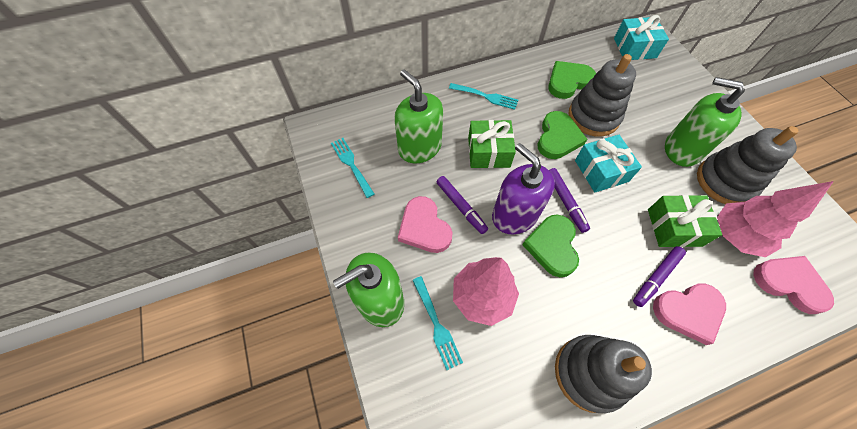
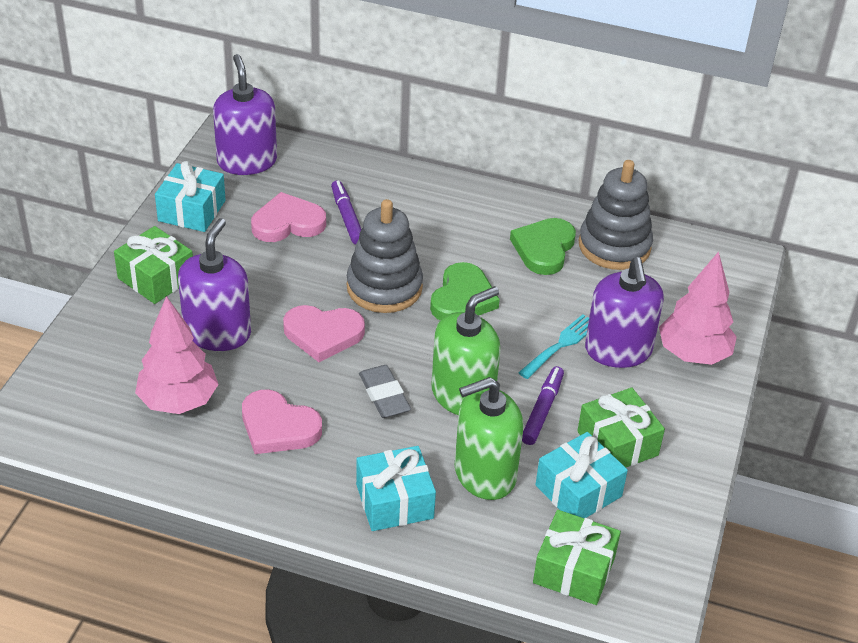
green gift: [468,120,516,168] [648,195,722,247] = 2 -> [114,226,193,304] [533,510,621,605] [577,387,665,467] = 3
green heart: [522,215,579,277] [538,111,587,159] [548,61,596,99] = 3 -> [430,262,500,320] [510,218,576,275] = 2
green soap dispenser: [333,252,404,327] [394,69,443,163] [665,77,745,167] = 3 -> [431,286,501,415] [455,377,523,500] = 2
grey eraser: none = 0 -> [359,365,411,418] = 1
grey stacking toy: [555,335,652,413] [568,54,636,137] [697,126,798,204] = 3 -> [347,199,423,313] [579,160,653,270] = 2
purple marker: [437,176,488,234] [549,168,590,233] [633,246,686,307] = 3 -> [331,180,361,245] [522,366,564,445] = 2
purple soap dispenser: [492,143,555,234] = 1 -> [178,218,251,351] [213,54,277,175] [585,257,664,368] = 3
turquoise fork: [331,138,374,198] [413,276,463,370] [449,83,518,110] = 3 -> [518,314,589,379] = 1
turquoise gift: [575,135,642,192] [614,15,669,60] = 2 -> [155,161,226,232] [356,446,436,531] [535,432,628,518] = 3

